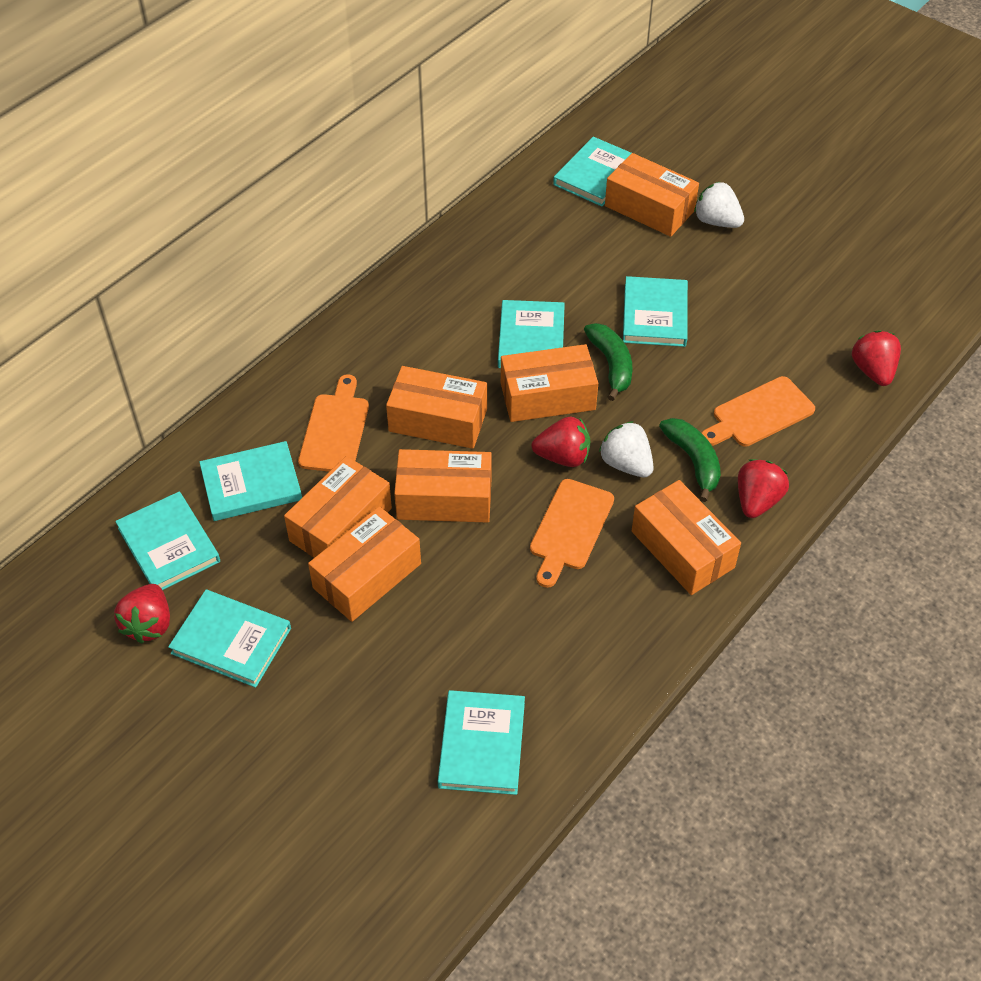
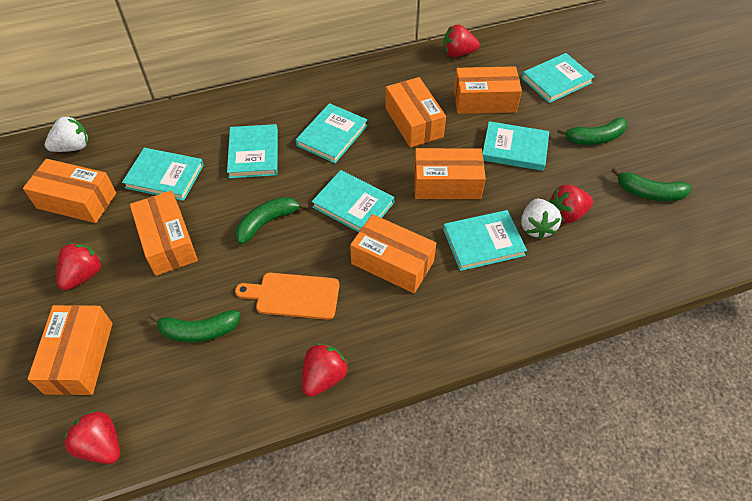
green banana: [584,323,632,401] [659,418,721,502] = 2 -> [150,310,240,342] [235,197,308,244] [557,117,628,145] [611,167,691,201] = 4
orange cutting board: [298,374,369,472] [530,479,614,588] [702,376,815,447] = 3 -> [235,273,339,320] = 1
red strawberry: [114,584,170,643] [532,416,590,467] [738,459,789,518] [852,330,901,386] = 4 -> [56,243,102,290] [63,410,120,464] [302,343,348,397] [443,24,480,57] [549,185,593,223] = 5

